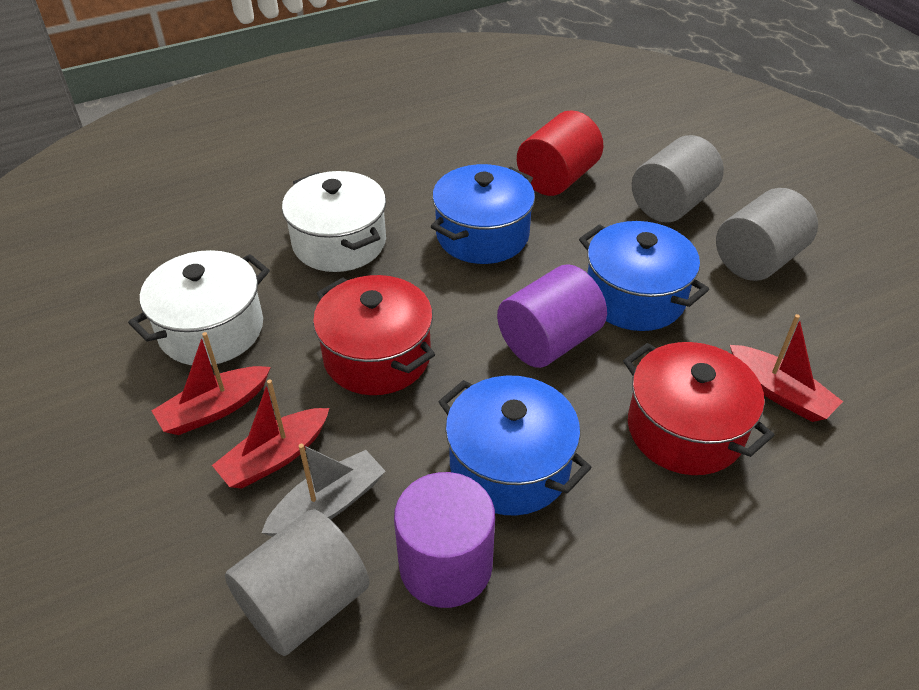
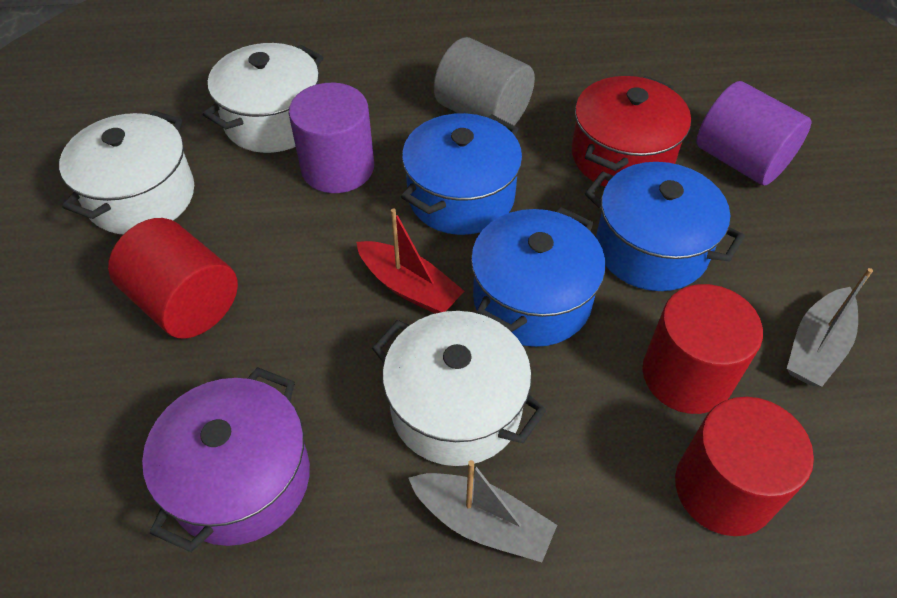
grey boat: [261,444,386,537] = 1 -> [409,460,557,562] [787,268,873,387] = 2
grey cylinder: [225,509,370,656] [632,135,724,222] [716,188,818,281] = 3 -> [434,37,535,125] = 1
purple pot: none = 0 -> [142,367,310,552] = 1
red boat: [152,332,271,435] [212,379,329,489] [730,314,843,422] = 3 -> [356,209,464,314] = 1
red cylinder: [517,110,603,196] = 1 -> [108,218,238,339] [642,284,763,414] [675,397,814,536] = 3
red pot: [313,275,435,395] [623,342,774,475] = 2 -> [572,76,691,187] = 1
white pot: [128,250,270,365] [282,171,386,272] = 2 -> [59,111,194,234] [203,43,323,153] [372,311,547,466] = 3

